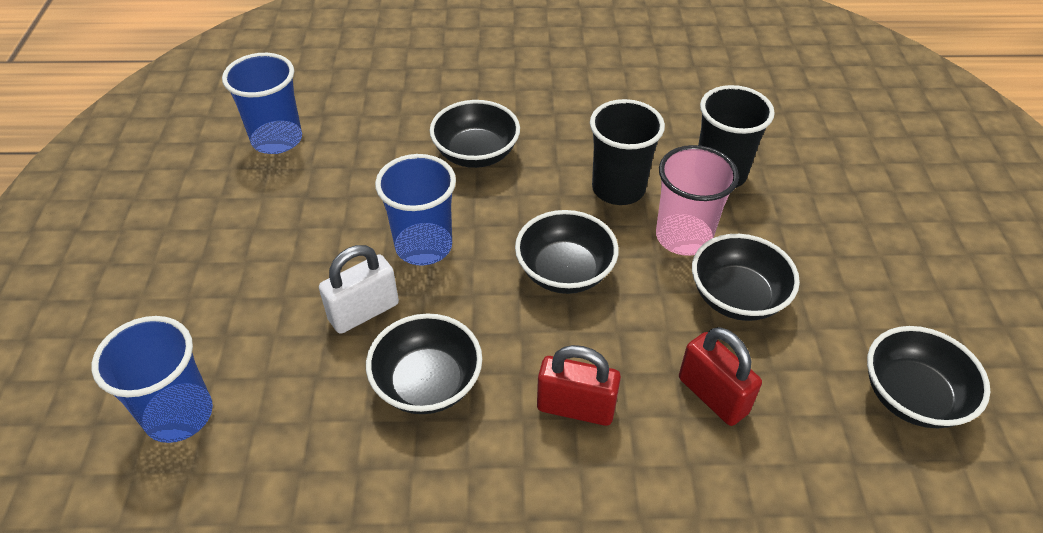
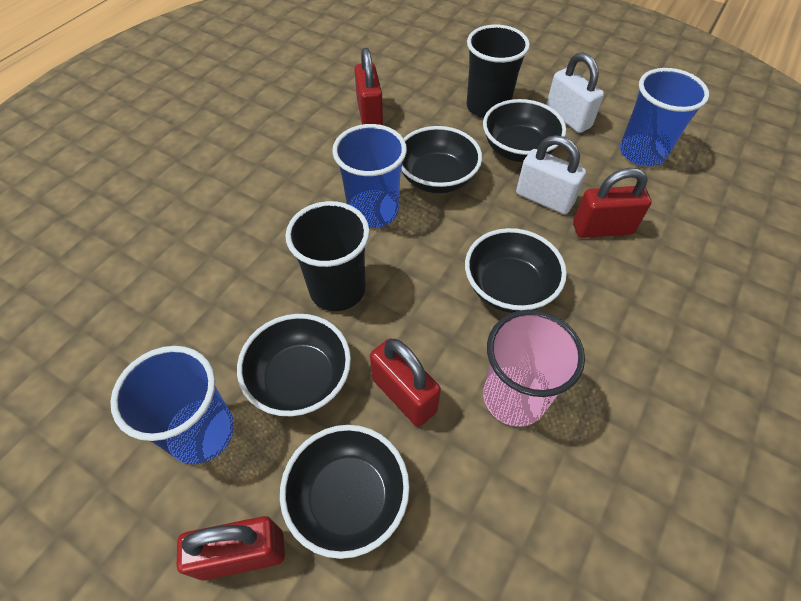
red padlock: [537,345,621,426] [679,327,762,426] = 2 -> [177,516,285,581] [354,48,383,125] [370,339,441,427] [573,168,652,238] = 4
white padlock: [319,245,399,334] = 1 -> [516,135,586,214] [546,53,604,133] = 2

